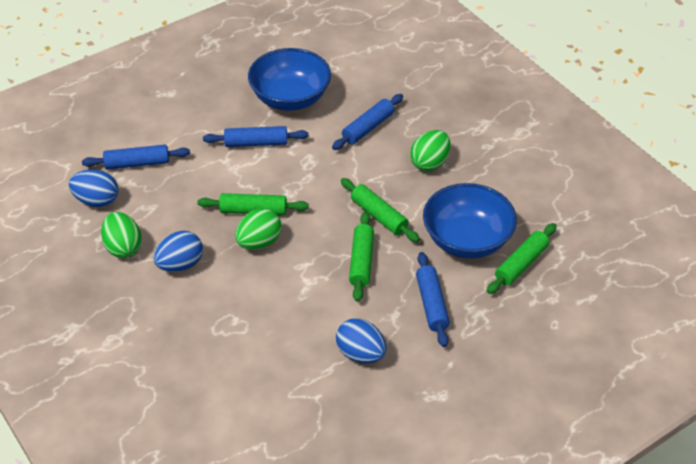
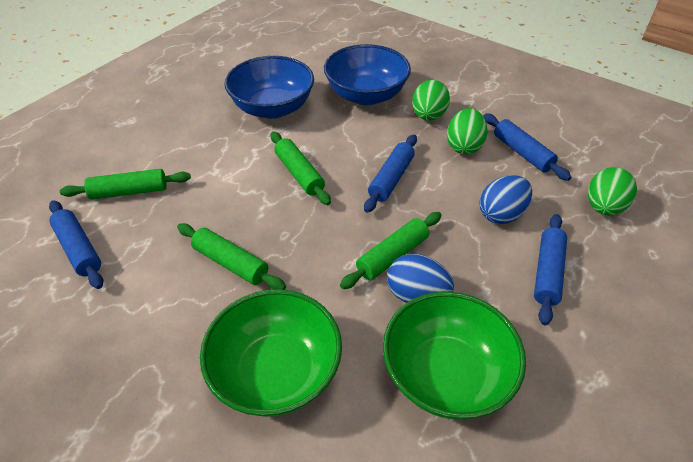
blue egg: [69,169,118,207] [154,231,203,272] [336,318,386,363] = 3 -> [387,254,454,303] [479,175,532,224] = 2
green bowl: none = 0 -> [200,289,342,417] [383,291,526,420] = 2

